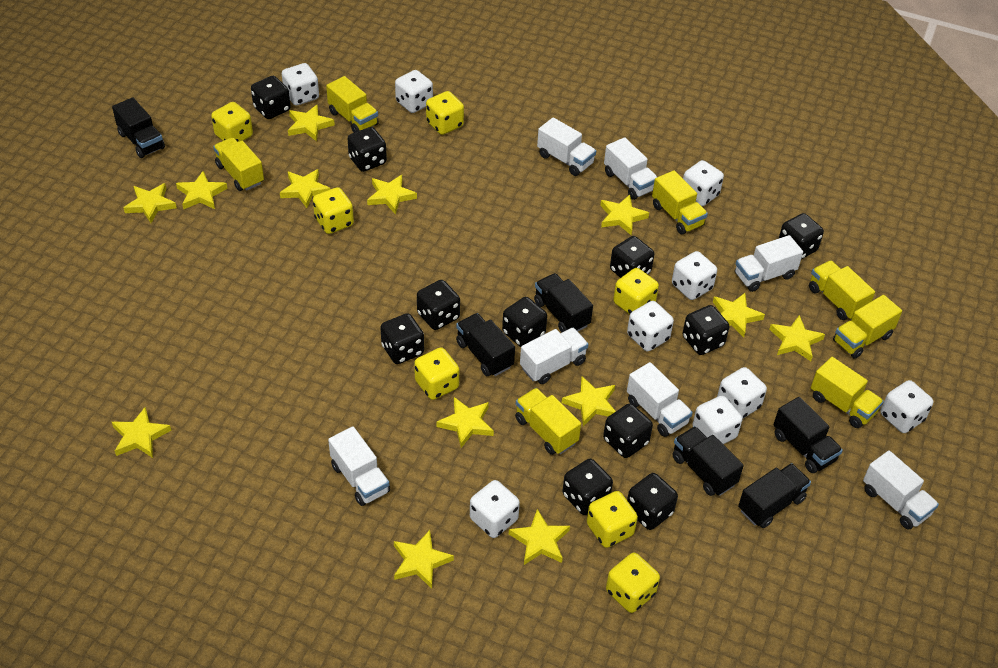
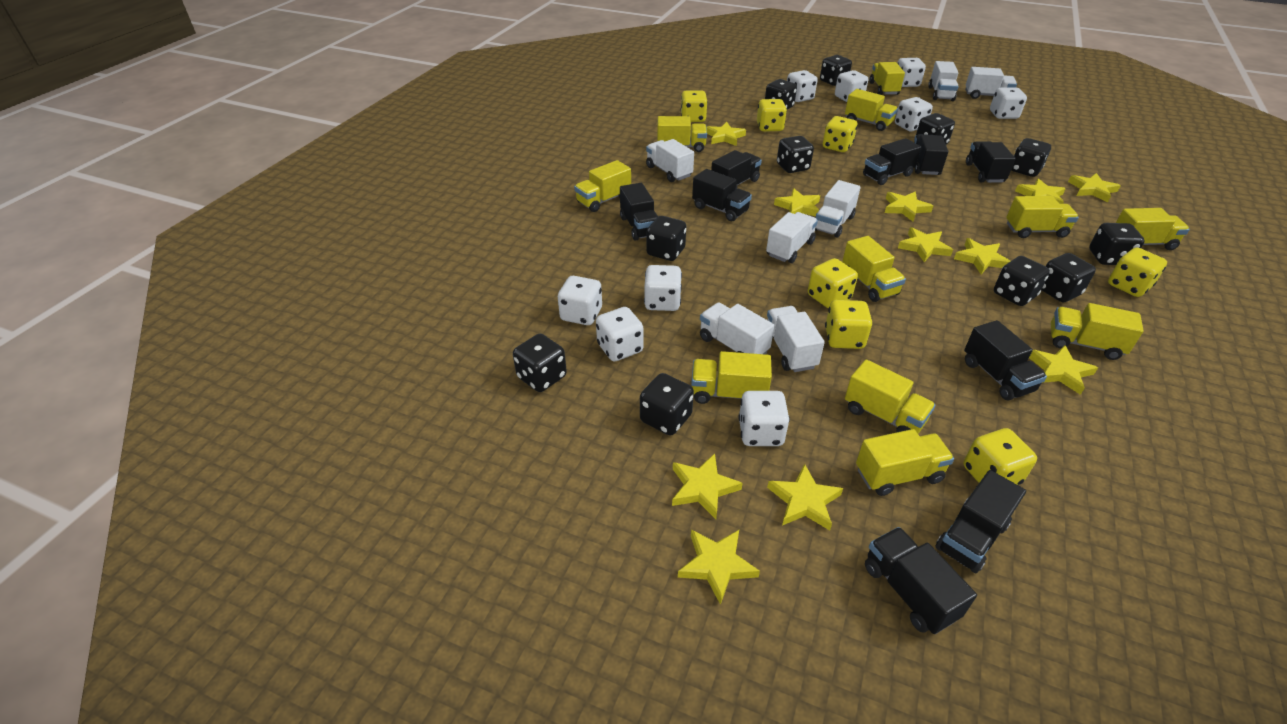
black truck: [112,97,165,158] [456,313,515,376] [534,273,593,333] [672,426,744,496] [738,463,811,528] [773,397,843,473] = 6 -> [620,183,658,241] [692,169,752,221] [711,150,762,189] [863,138,921,185] [865,527,977,634] [914,134,948,175] [935,470,1026,573] [964,320,1047,401] [966,141,1016,183] = 9
yellow star: [112,407,171,458] [124,183,177,223] [176,171,228,209] [280,169,330,208] [288,105,335,142] [367,175,417,215] [394,530,454,589] [436,397,494,448] [509,509,570,565] [562,376,616,426] [600,195,649,235] [713,293,765,338] [769,315,825,361] = 13 -> [672,453,743,519] [678,530,760,605] [706,122,746,146] [767,464,843,530] [774,188,820,217] [885,191,933,221] [898,227,953,262] [954,238,1010,274] [1015,178,1066,204] [1029,345,1098,395] [1068,173,1121,202] = 11
yellow truck: [213,137,264,191] [326,76,379,133] [515,388,581,455] [652,170,708,235] [809,260,875,320] [811,357,884,428] [833,295,902,359] = 7 -> [574,160,631,212] [657,116,707,152] [691,351,772,404] [842,236,906,302] [845,89,898,131] [845,359,936,434] [856,429,954,496] [869,62,905,95] [1006,196,1079,238] [1051,303,1144,360] [1116,208,1190,250] = 11

